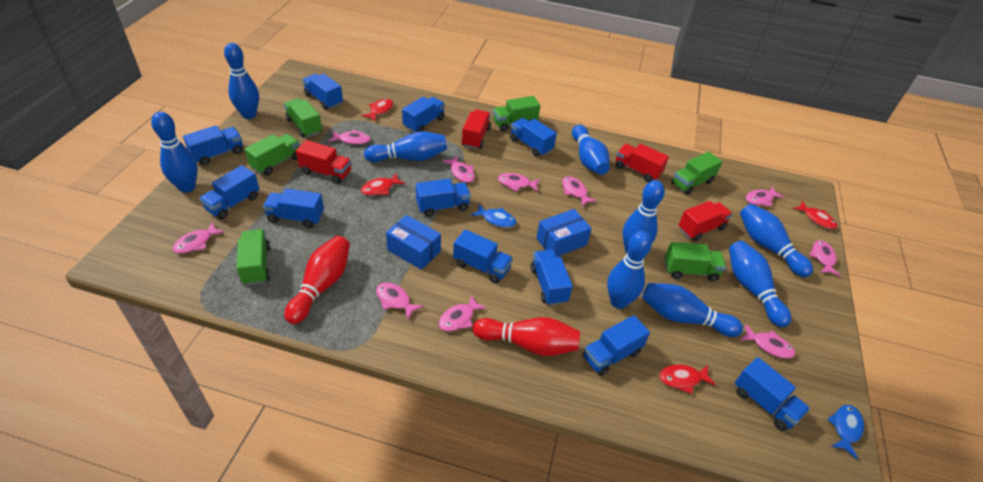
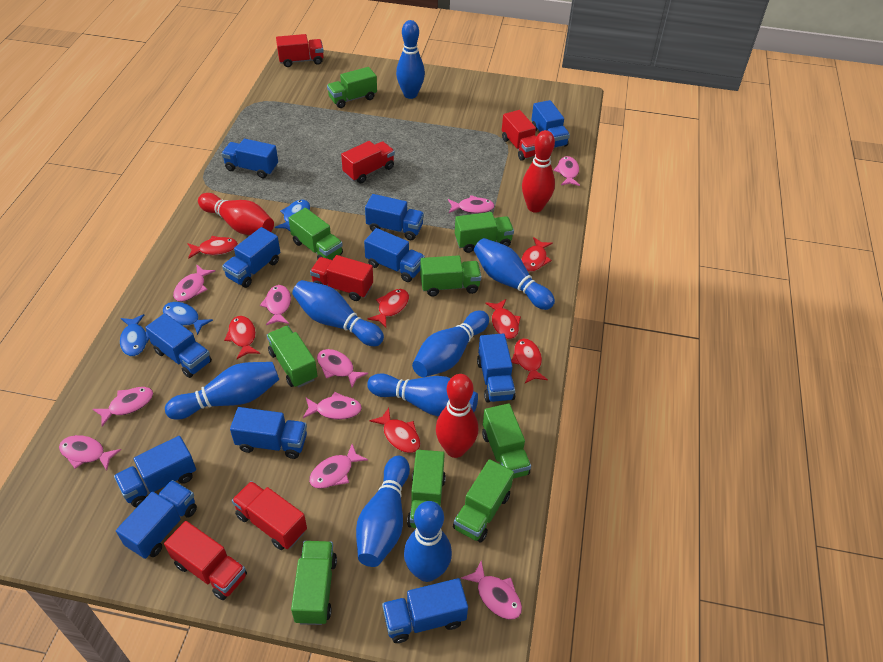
blue bowling pin: [151,112,197,193] [224,43,259,119] [364,131,447,162] [572,125,610,175] [607,231,652,309] [623,180,665,253] [642,283,743,337] [729,241,791,327] [740,204,813,277] = 9 -> [165,362,279,420] [292,280,384,346] [356,456,410,567] [367,373,478,417] [396,20,425,99] [404,501,452,582] [412,311,489,377] [474,238,555,310] = 8
blue box: [386,215,441,270] [536,209,592,257] = 2 -> none = 0
blue fish: [471,204,516,228] [827,405,864,459] = 2 -> [120,314,149,356] [163,302,213,335] [275,200,310,231] = 3
green truck: [236,229,270,286] [245,134,300,175] [284,98,322,138] [493,96,540,131] [665,242,726,282] [671,151,722,195] = 6 -> [267,326,318,388] [289,208,343,260] [291,541,337,625] [327,67,377,108] [407,450,446,528] [420,255,481,296] [453,459,514,543] [455,212,514,253] [482,403,531,479] = 9
red bowling pin: [284,236,350,324] [473,317,580,356] = 2 -> [198,193,274,235] [436,374,478,458] [522,130,555,213] = 3
red fish: [361,173,405,195] [362,98,393,121] [659,365,716,394] [793,201,837,229] = 4 -> [187,236,238,259] [224,316,260,359] [367,289,409,328] [370,408,421,453] [485,299,521,339] [511,339,548,383] [521,237,553,272] = 7
red truck: [296,140,351,184] [461,109,491,149] [615,144,669,182] [678,201,732,241] = 4 -> [164,521,247,600] [232,481,307,550] [276,34,324,67] [310,255,373,301] [341,141,395,183] [502,110,537,161] = 6

